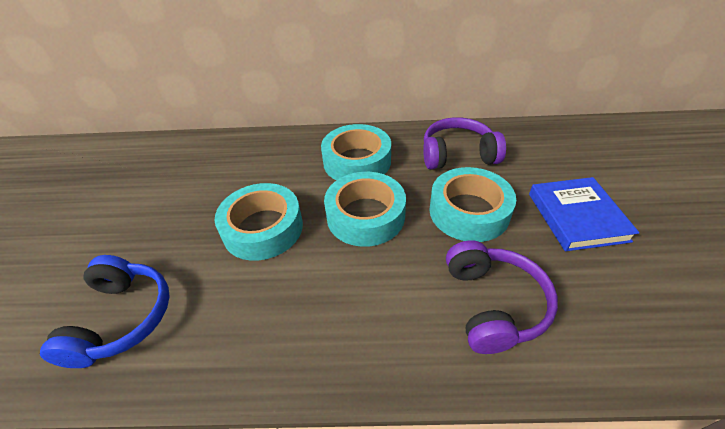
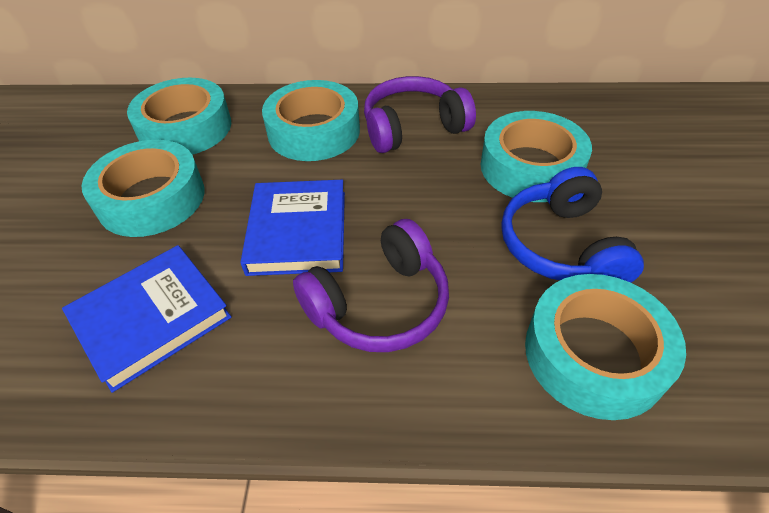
blue book: [529,177,640,251] = 1 -> [62,245,232,393] [240,180,345,276] = 2
turquoise tape: [215,183,303,261] [321,124,391,180] [324,172,406,247] [429,167,516,242] = 4 -> [82,140,204,237] [127,78,231,155] [262,80,360,161] [480,111,592,202] [525,274,686,420] = 5

